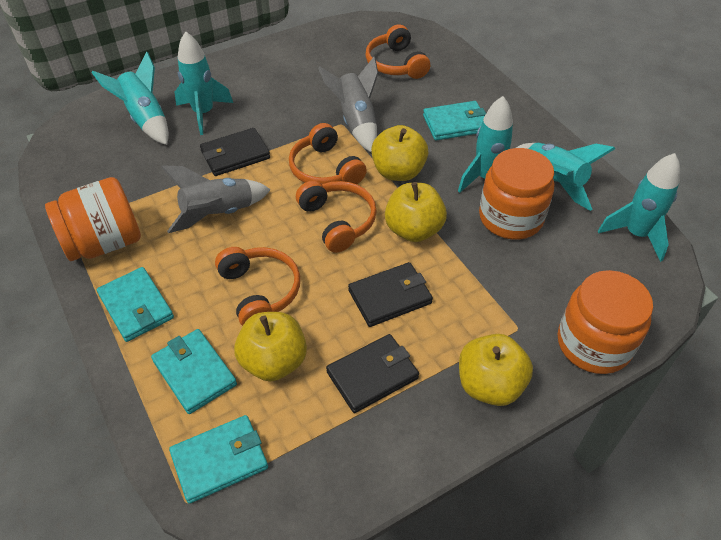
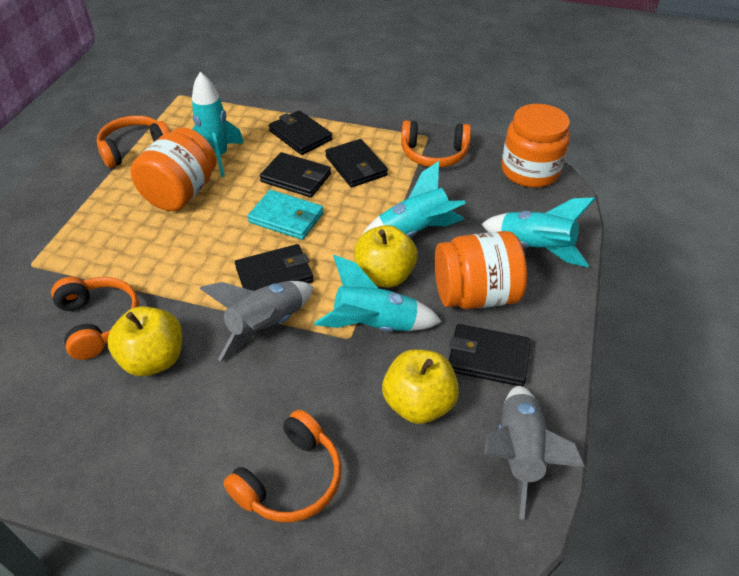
black wallet: [200,128,270,176] [326,334,419,413] [348,262,433,327] = 3 -> [235,244,314,291] [260,152,331,197] [269,110,332,155] [325,139,388,188] [449,324,531,386] = 5
turquoise rocket: [92,51,169,145] [175,31,233,135] [458,96,513,193] [516,143,615,211] [598,153,680,262] = 5 -> [192,72,244,177] [314,255,442,332] [363,161,466,237] [481,197,595,267] = 4
turquoise wallet: [97,267,174,342] [151,329,237,414] [169,415,268,504] [423,101,486,140] = 4 -> [247,190,324,240] = 1
yellow apple: [234,312,307,382] [371,125,428,181] [385,182,447,242] [459,334,533,406] = 4 -> [107,306,182,376] [354,225,418,287] [382,349,459,424] = 3

